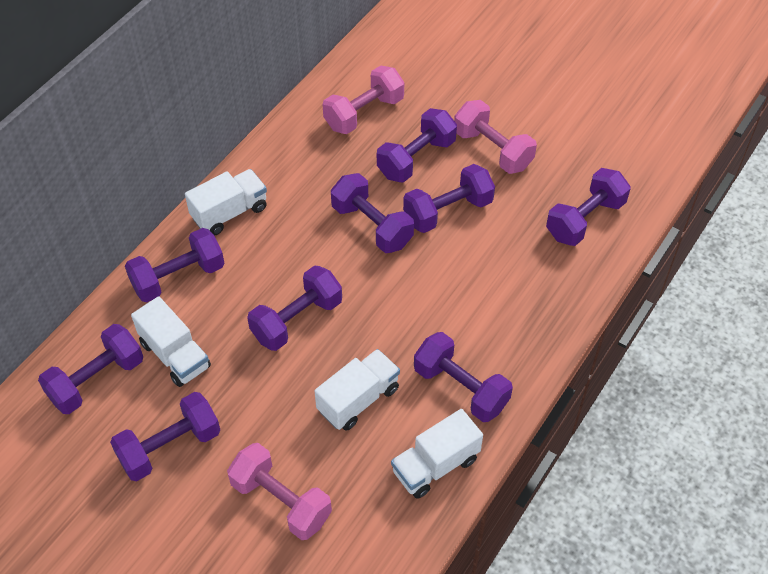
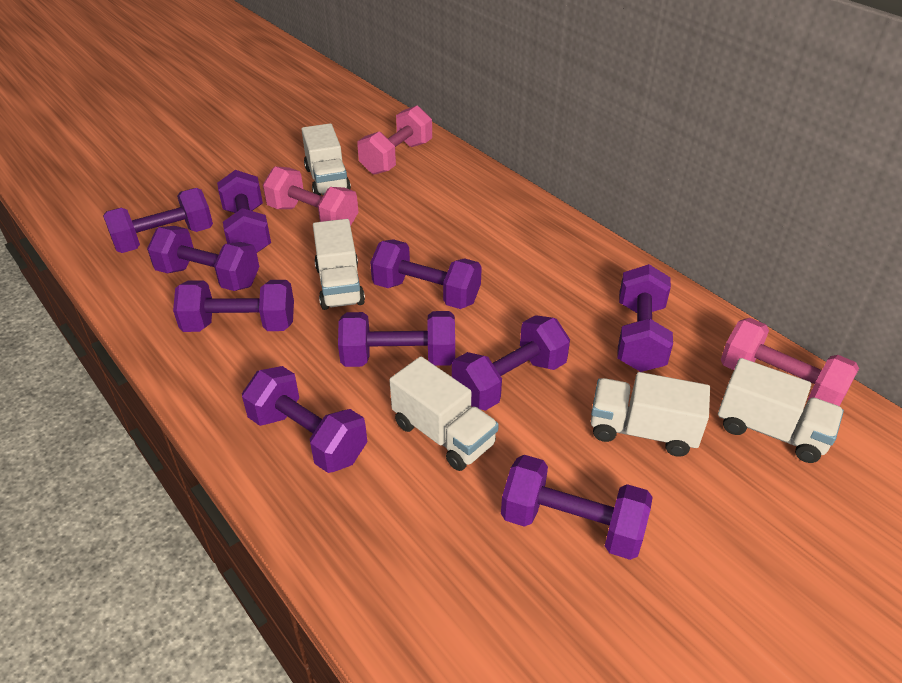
purple dumbbell: [38,324,143,414] [110,392,220,481] [125,228,224,302] [247,265,342,351] [331,173,414,253] [377,108,457,183] [403,164,495,233] [414,332,513,422] [546,168,631,246] = 9 -> [103,188,213,253] [147,226,259,291] [173,280,294,332] [217,170,271,253] [242,366,367,473] [338,311,455,367] [370,239,482,309] [452,315,570,411] [501,455,653,560] [617,264,673,372] = 10
white truck: [131,296,211,387] [185,169,267,236] [314,349,400,431] [391,409,483,499] = 4 -> [301,123,351,196] [313,219,365,310] [389,356,499,471] [591,372,710,457] [718,358,844,463] = 5

